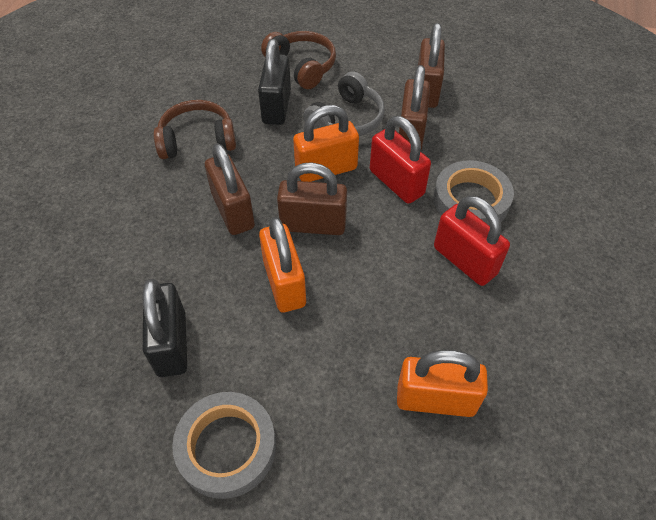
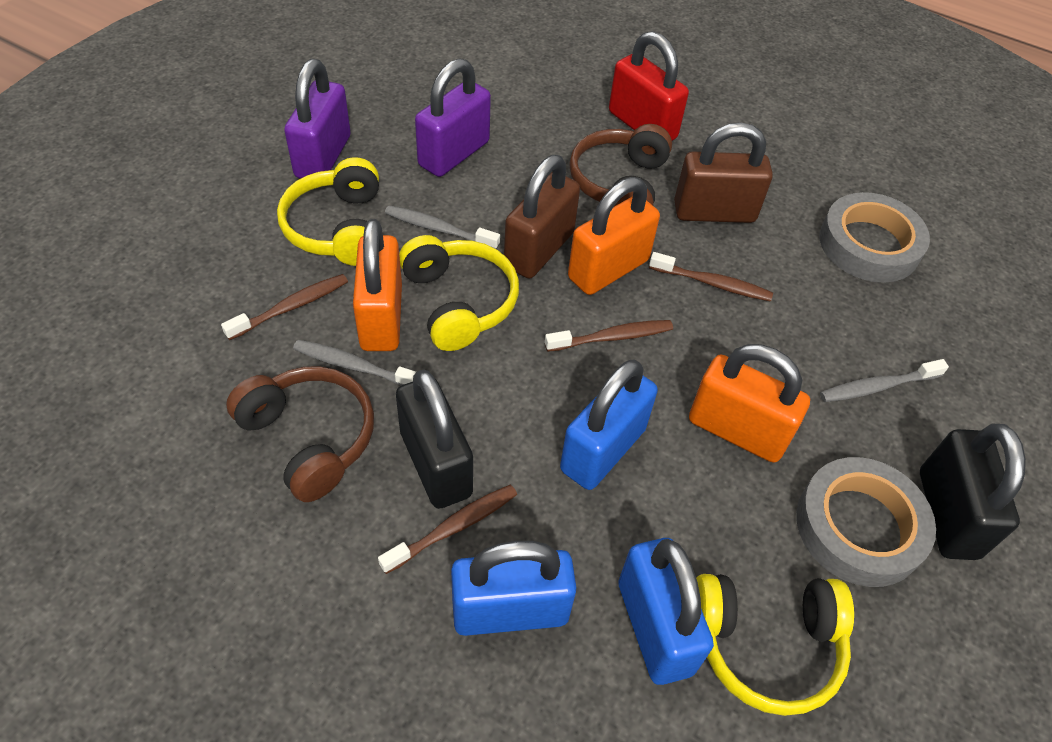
blue padlock: none = 0 -> [451,541,577,636] [560,359,658,490] [619,538,714,685] = 3
brown padlock: [205,143,255,235] [277,162,347,235] [399,65,430,149] [418,23,445,108] = 4 -> [504,155,580,279] [674,122,773,223] = 2
brown toothbrush: none = 0 -> [221,274,348,340] [378,484,517,574] [545,320,673,352] [649,252,773,302] = 4
grey headphones: [303,71,385,136] = 1 -> none = 0
grey toothbrush: none = 0 -> [293,340,416,386] [385,205,500,249] [820,359,949,402] = 3
purple padlock: none = 0 -> [284,59,351,179] [415,58,491,177] = 2
red padlock: [370,116,431,204] [434,196,510,286] = 2 -> [609,31,689,141] = 1
yellow headphones: none = 0 -> [277,157,379,266] [399,235,519,351] [696,574,854,716] = 3

